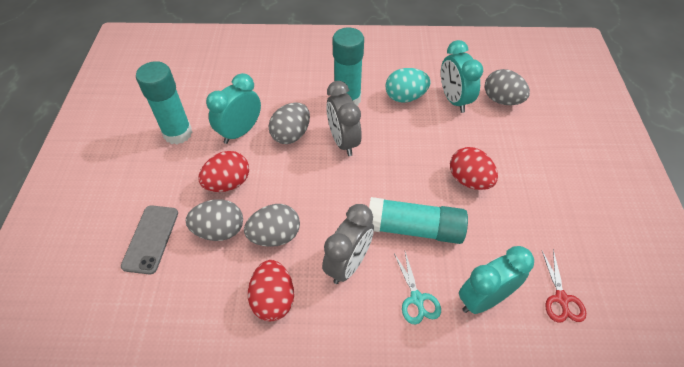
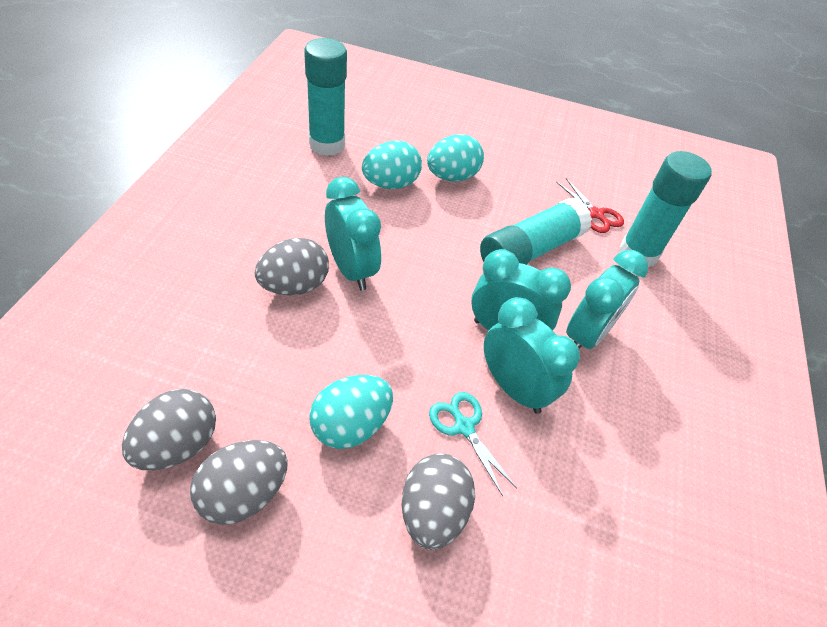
grey clock: [322,204,374,284] [326,81,362,156] = 2 -> none = 0
grey phone: [121,205,178,274] = 1 -> none = 0
red egg: [198,151,249,192] [248,260,294,321] [450,147,498,190] = 3 -> none = 0
turquoise clock: [206,73,261,144] [441,40,483,113] [459,246,534,314] = 3 -> [325,177,381,291] [471,249,571,331] [484,297,580,414] [566,250,648,349] = 4
turquoise egg: [386,68,431,103] = 1 -> [309,375,393,449] [362,140,422,189] [427,134,484,182] = 3

